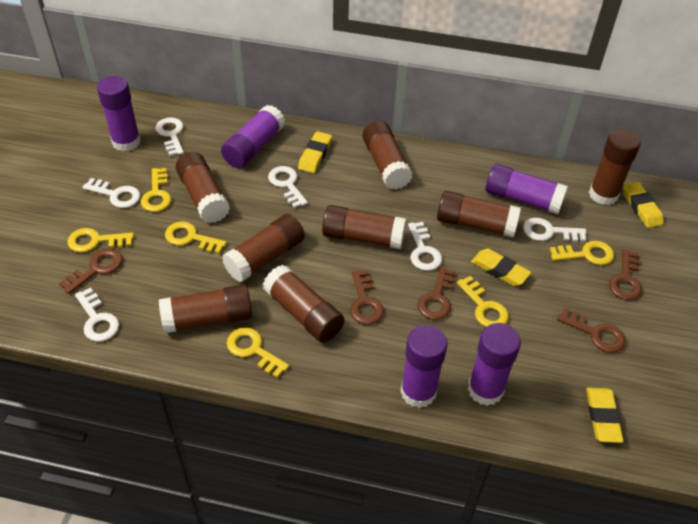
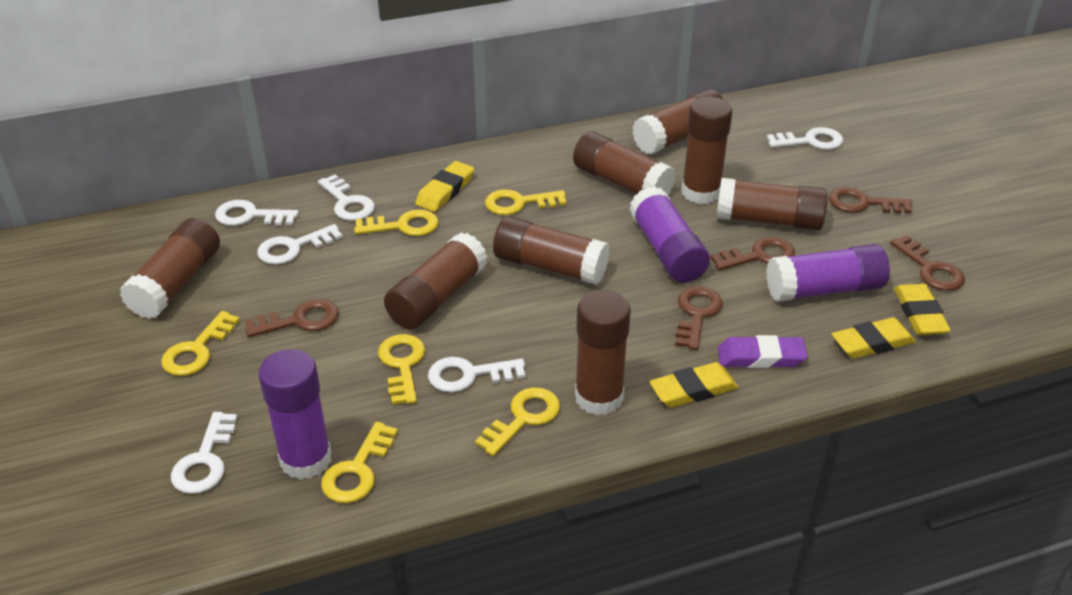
purple eraser: none = 0 -> [718,335,808,368] = 1
purple glue stick: [97,76,141,152] [221,105,285,168] [400,325,448,408] [468,323,521,406] [485,164,568,214] = 5 -> [259,349,332,480] [629,186,710,282] [766,244,890,302] = 3

